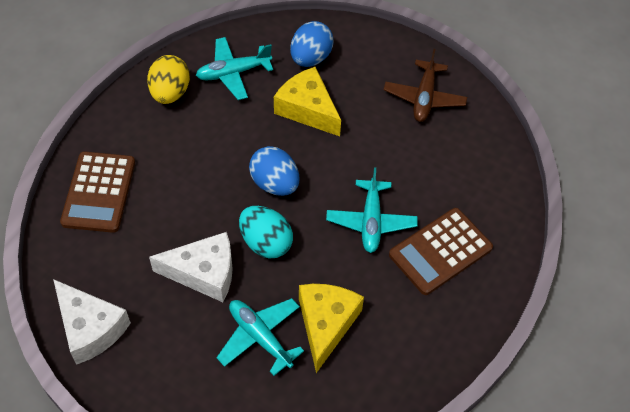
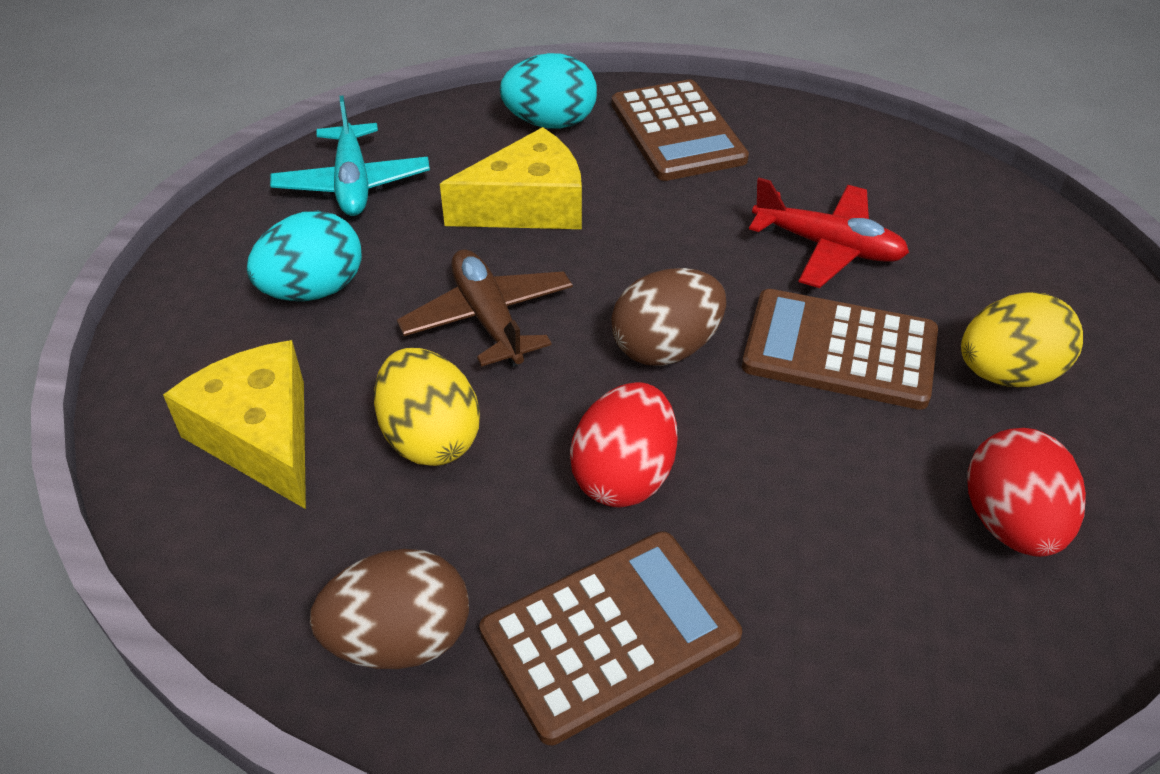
blue egg: [249,146,300,196] [290,21,334,67] = 2 -> none = 0
brown calculator: [60,151,135,233] [389,208,493,295] = 2 -> [479,531,742,745] [612,79,749,181] [742,289,938,410] = 3
brown egg: none = 0 -> [310,549,469,669] [611,268,726,366] = 2
red egg: none = 0 -> [570,382,678,507] [968,428,1086,557] = 2
red plane: none = 0 -> [749,178,909,288] = 1
turquoise egg: [239,206,293,258] = 1 -> [247,211,362,301] [500,53,597,129] = 2
turquoise plane: [196,37,273,100] [216,298,304,376] [326,167,418,253] = 3 -> [270,96,430,216] = 1
white cheese: [53,279,131,365] [149,232,233,302] = 2 -> none = 0
yellow egg: [147,55,190,104] = 1 -> [374,348,480,466] [961,292,1083,387] = 2

